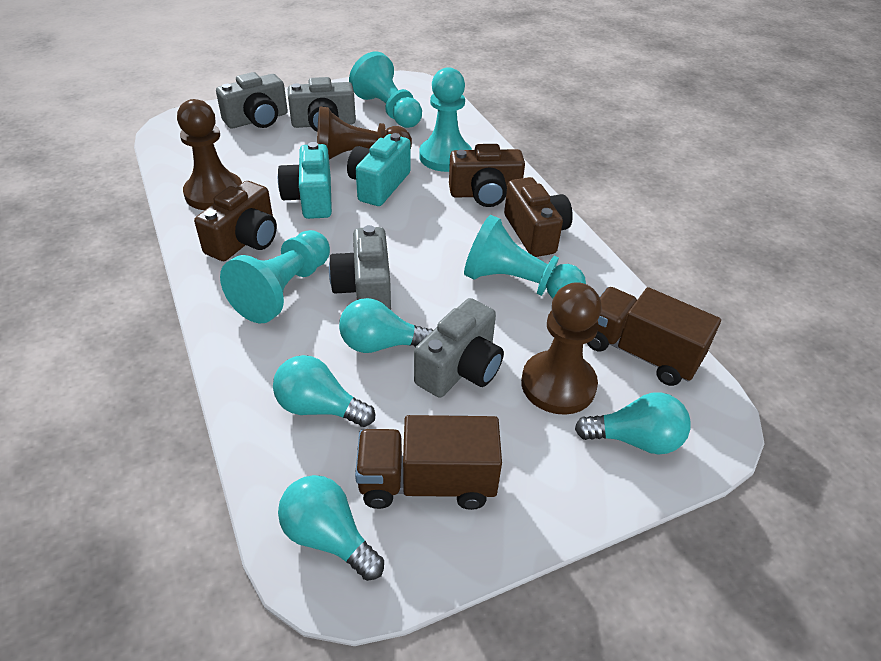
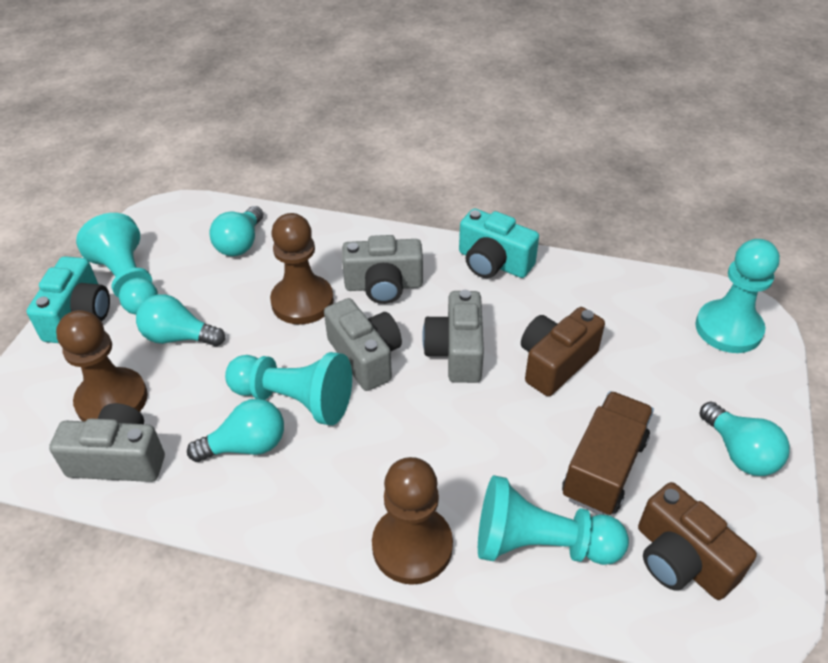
brown camera: [194,181,277,261] [449,144,525,207] [504,177,573,257] = 3 -> [521,307,605,396] [638,482,757,600] = 2
brown truck: [355,415,502,510] [587,287,721,386] = 2 -> [562,391,654,515] = 1

